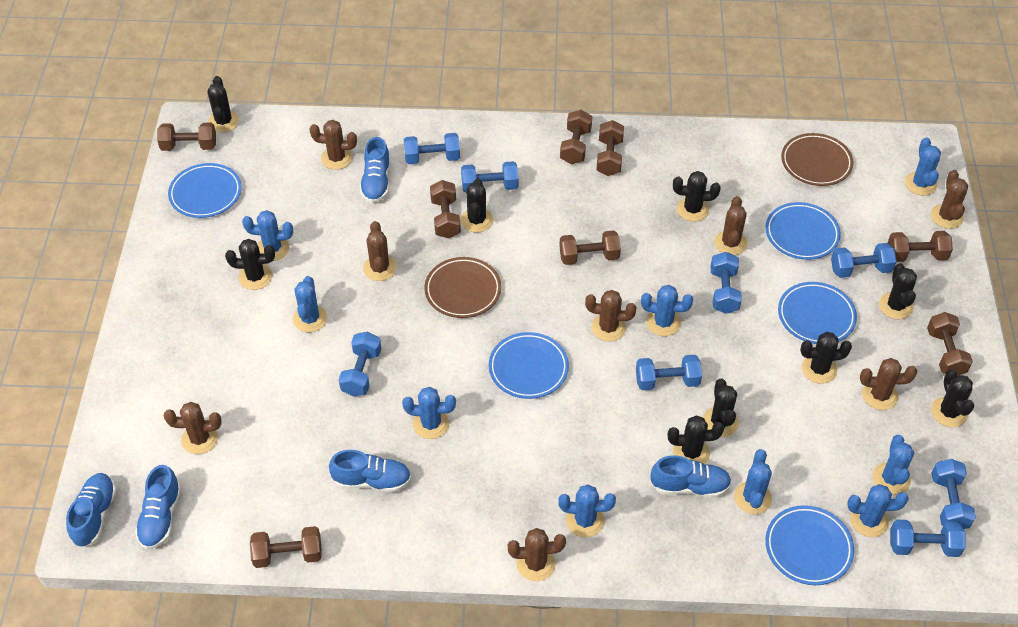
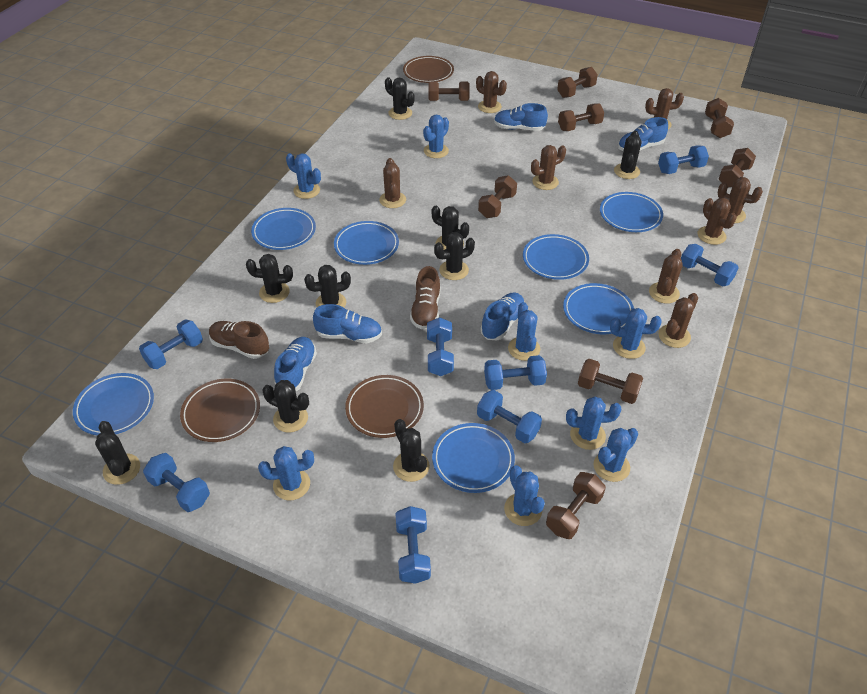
blue cactus: [242,210,293,261] [293,276,327,332] [402,387,456,439] [558,484,616,537] [641,285,693,336] [734,449,772,514] [847,484,909,537] [872,435,914,495] [905,137,941,196] = 9 -> [258,446,314,500] [286,153,321,199] [423,115,449,158] [504,465,545,526] [508,302,540,361] [566,396,622,450] [594,428,638,482] [610,308,662,359] = 8
blue plate: [168,163,241,218] [489,332,569,399] [765,202,841,260] [765,505,854,585] [778,282,857,344] = 5 -> [73,373,154,436] [251,208,316,250] [334,221,399,265] [432,423,515,493] [523,234,589,280] [563,283,634,334] [600,192,663,232] = 7
brown plate: [424,257,501,318] [781,133,854,186] = 2 -> [180,379,260,442] [345,375,424,438] [403,56,454,83] = 3
brown shoe: none = 0 -> [209,321,269,359] [410,266,440,329] = 2

